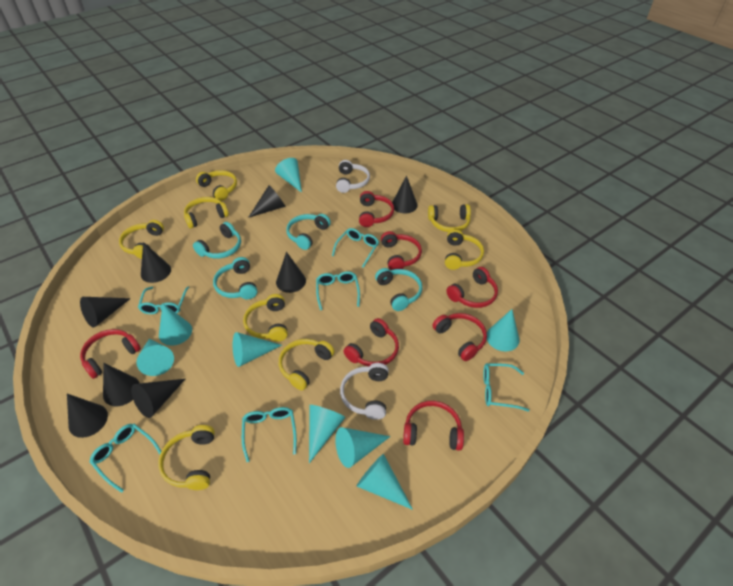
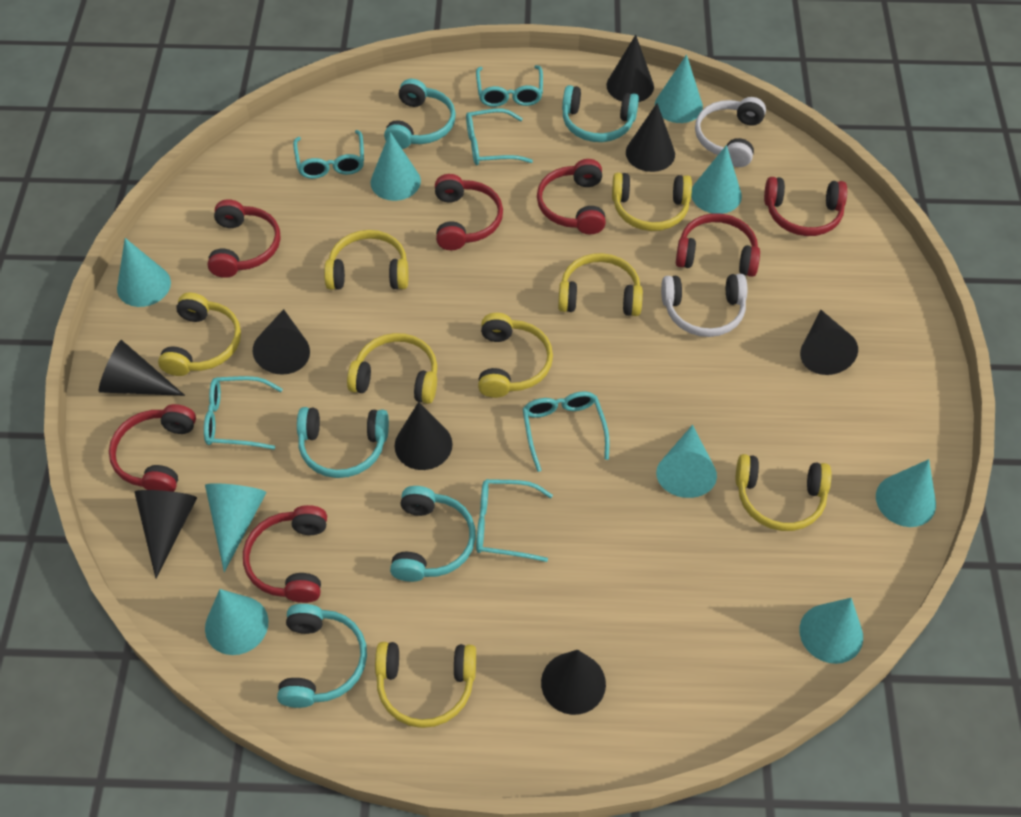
turquoise cone: [136,339,174,376] [159,304,192,346] [233,332,282,367] [275,158,302,193] [309,405,345,463] [335,427,391,468] [357,454,413,510] [487,309,519,351] = 8 -> [117,238,171,307] [205,483,266,572] [205,589,268,655] [371,132,421,201] [655,55,703,123] [656,425,717,498] [691,145,742,214] [800,598,863,664] [876,459,936,527] = 9
turquoise headphones: [193,222,241,258] [213,257,257,299] [286,214,331,250] [375,268,422,311] = 4 -> [277,604,367,708] [297,407,389,478] [384,79,456,149] [390,486,476,582] [562,85,639,142] = 5

